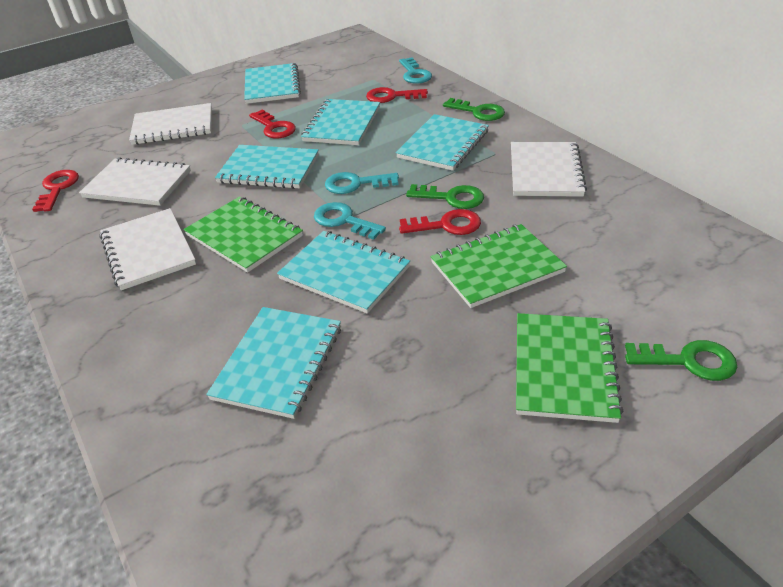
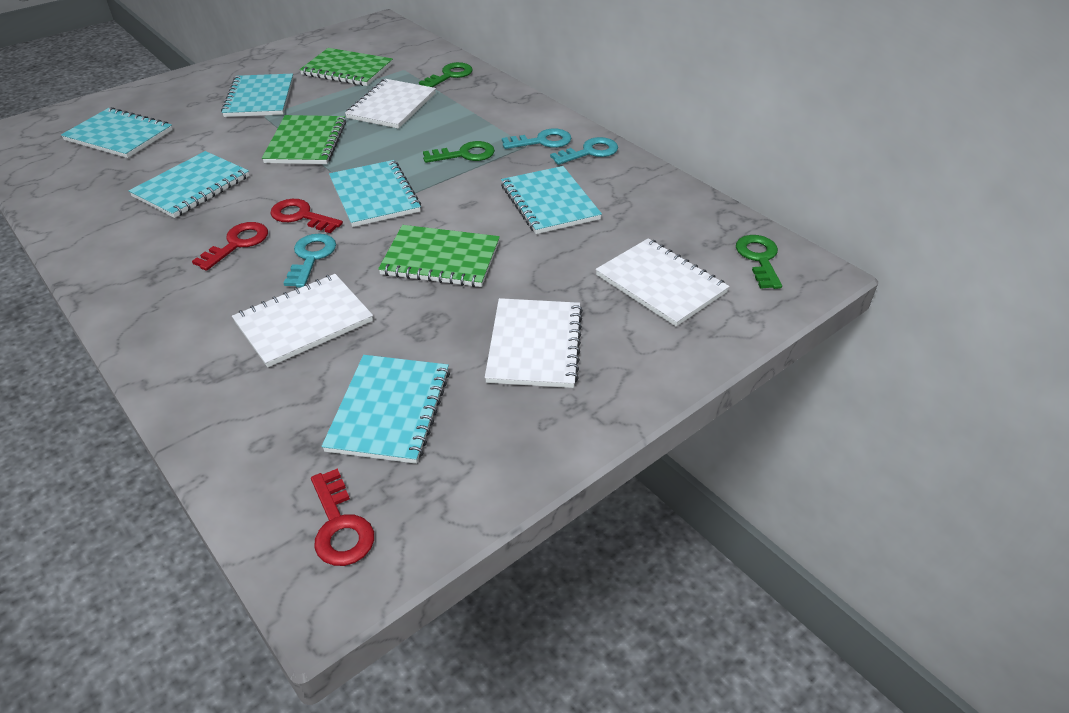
red key: [32,170,79,212] [249,110,296,138] [366,87,428,103] [399,209,481,235] = 4 -> [192,222,268,271] [270,199,343,233] [311,469,374,566] = 3

